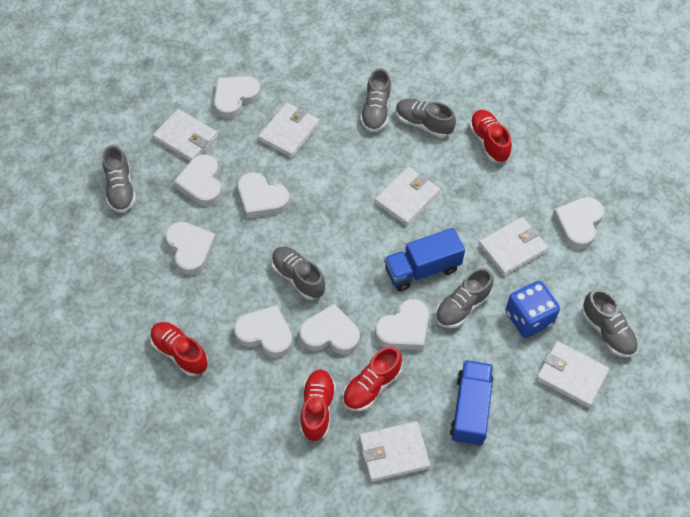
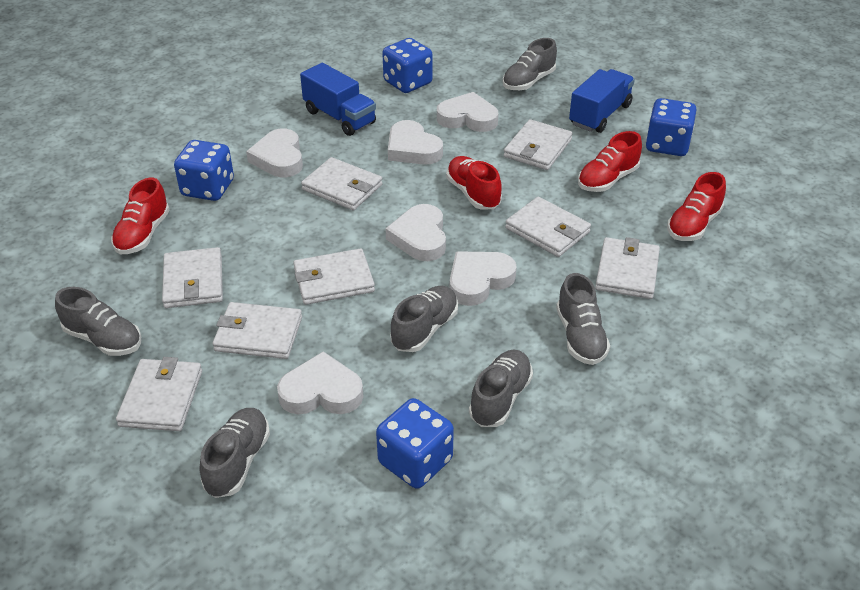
blue dice: [506,281,560,338] = 1 -> [174,140,234,201] [376,398,454,489] [382,38,433,93] [646,98,696,156] = 4
white heart: [165,222,217,275] [174,154,222,206] [214,76,261,119] [234,305,293,358] [238,172,290,219] [299,304,360,355] [375,299,429,350] [553,197,604,250] = 8 -> [246,129,303,177] [277,352,364,415] [386,204,446,261] [388,120,443,165] [437,92,498,132] [450,252,517,306] = 6
white wallet: [153,109,218,161] [258,103,320,158] [359,421,430,482] [375,167,440,226] [478,217,548,276] [536,341,609,408] = 6 -> [116,357,202,431] [162,247,223,308] [212,302,302,359] [293,248,375,305] [301,157,383,210] [504,119,573,170] [505,197,591,257] [595,237,660,299] = 8

